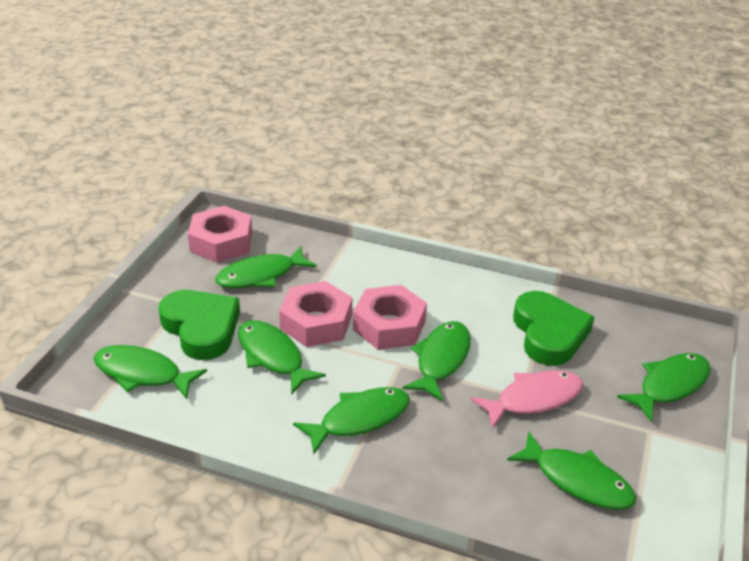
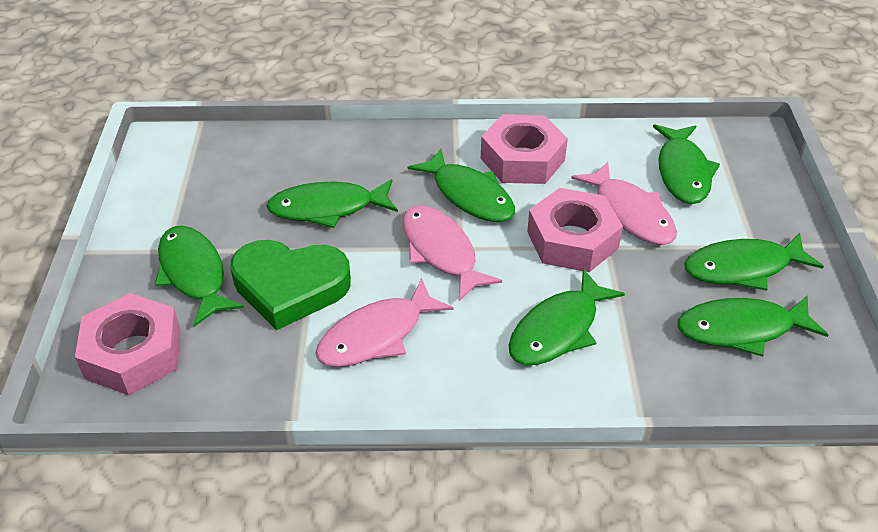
green heart: [158,290,240,360] [513,291,594,366] = 2 -> [230,240,351,330] = 1
pink fish: [471,370,583,429] = 1 -> [315,278,453,367] [403,205,502,301] [571,162,677,245] = 3

